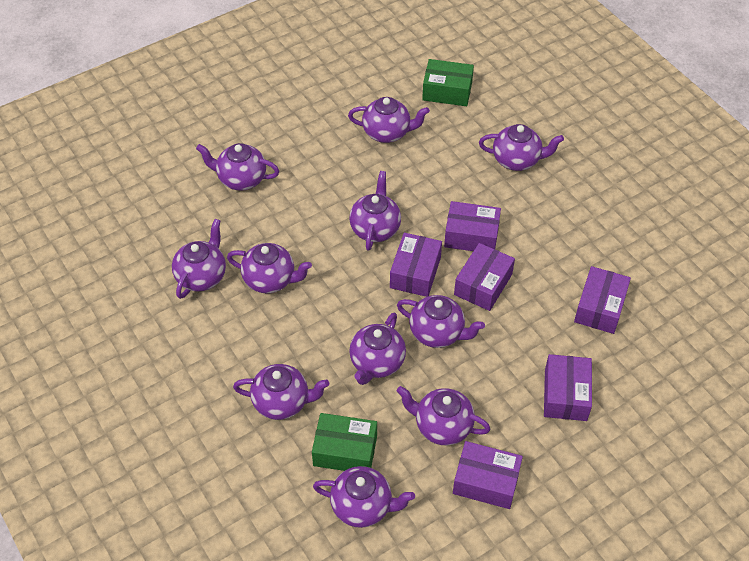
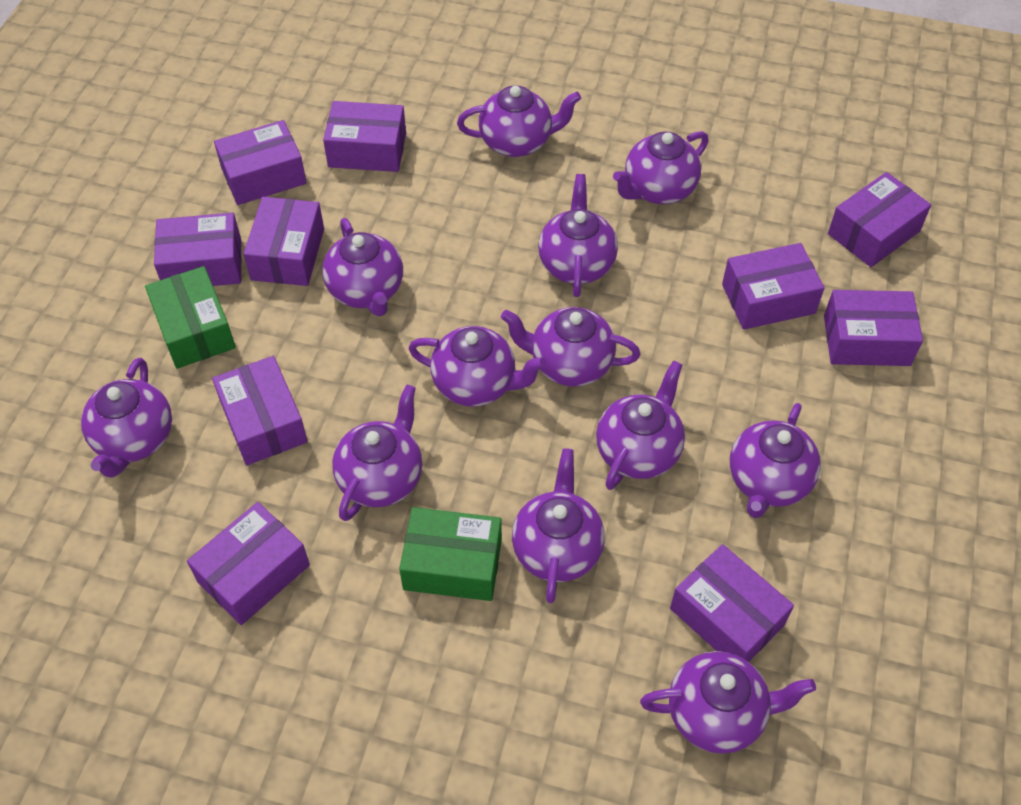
purple box: [390,233,442,297] [444,201,501,251] [453,441,523,509] [454,243,515,311] [544,354,592,421] [574,266,631,334] = 6 -> [154,213,242,286] [187,502,310,625] [212,356,308,465] [214,120,307,205] [243,197,324,286] [323,101,406,172] [670,544,794,662] [722,243,825,329] [824,290,923,366] [828,172,931,267] = 10
purple teapot: [172,219,226,299] [196,143,279,191] [227,243,312,293] [233,364,329,420] [313,466,415,528] [348,97,430,143] [349,171,401,251] [349,313,406,385] [397,295,485,348] [397,386,490,445] [479,124,564,171] = 11 -> [81,358,172,478] [322,218,403,316] [332,385,422,521] [408,326,546,407] [457,85,581,157] [501,307,640,387] [512,448,605,603] [538,174,618,297] [596,360,685,490] [613,131,709,204] [640,651,816,754] [730,403,821,518] = 12

